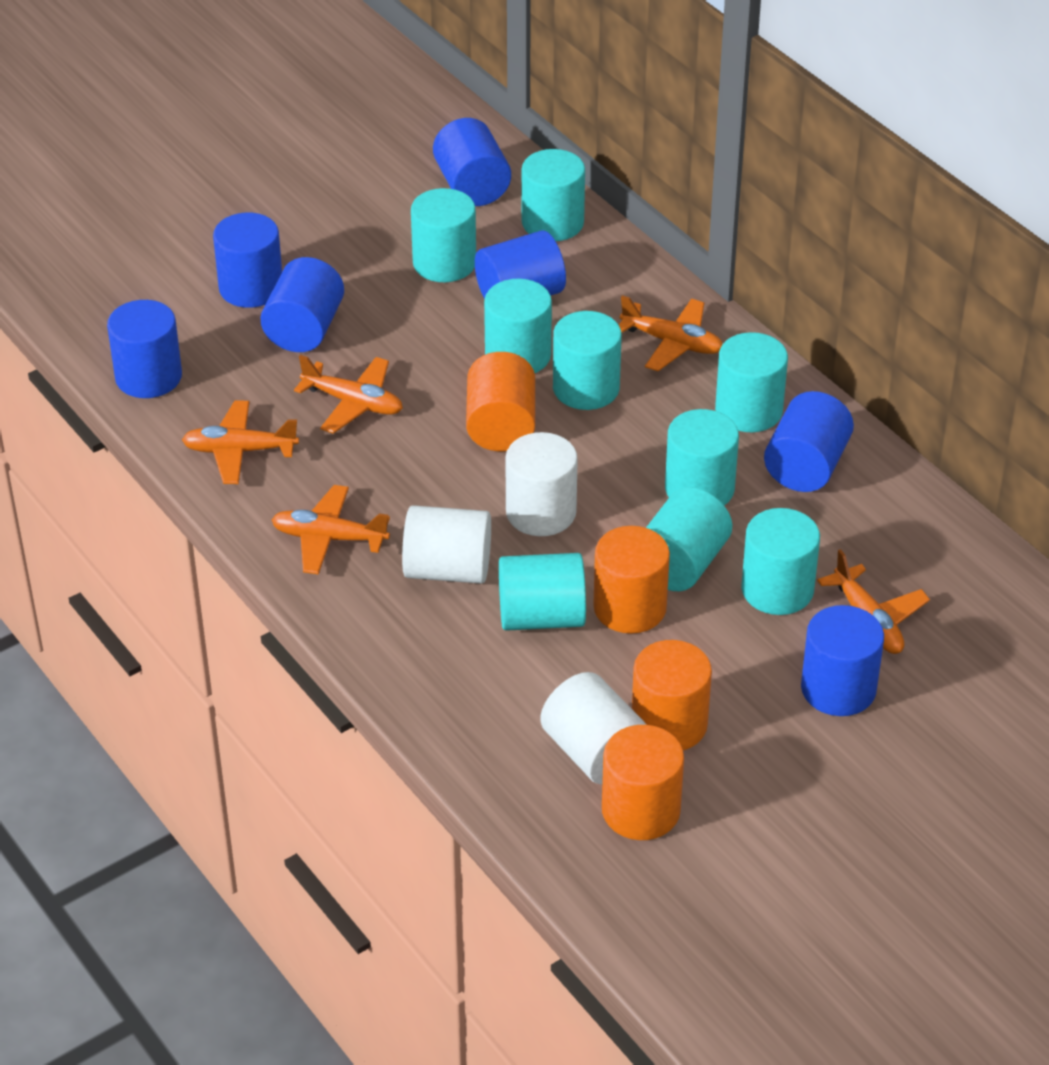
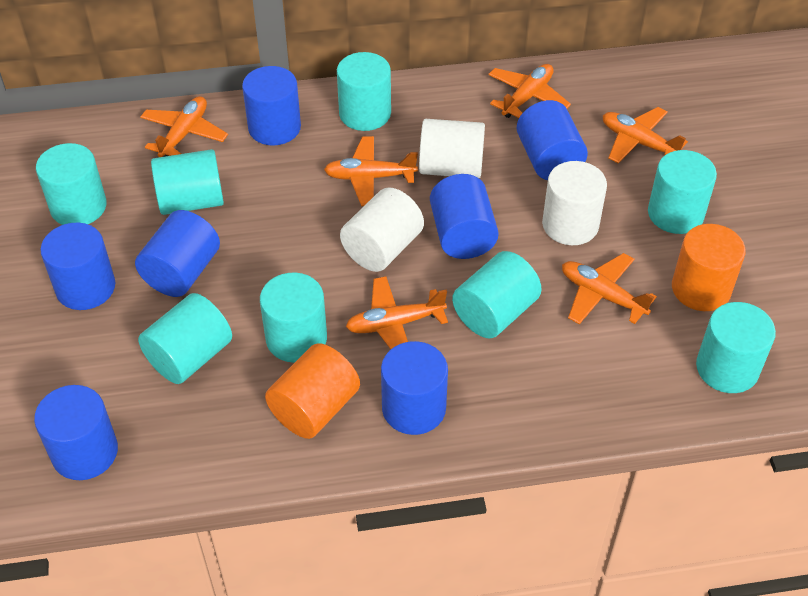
orange cylinder: [466,352,535,451] [593,526,670,634] [602,725,684,840] [632,640,712,751] = 4 -> [265,343,360,439] [672,224,746,311] = 2
orange plane: [182,401,299,484] [271,485,390,575] [294,355,403,434] [619,295,723,371] [817,549,930,654] = 5 -> [140,96,228,157] [324,136,418,206] [346,276,448,349] [488,64,571,118] [562,253,657,324] [603,107,688,164] = 6
turquoise cylinder: [411,188,476,282] [484,279,552,373] [499,553,586,631] [522,149,585,241] [553,311,622,410] [646,487,732,591] [665,409,739,506] [715,332,788,432] [741,508,820,615] = 9 -> [36,143,107,225] [138,293,232,384] [151,149,224,215] [260,272,327,363] [337,52,391,131] [452,251,542,338] [648,150,717,234] [696,302,776,393] = 8

